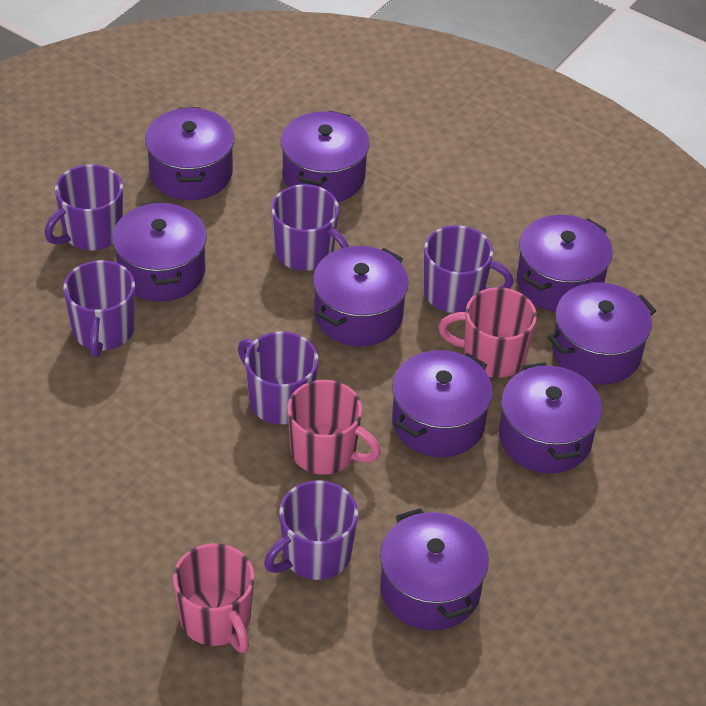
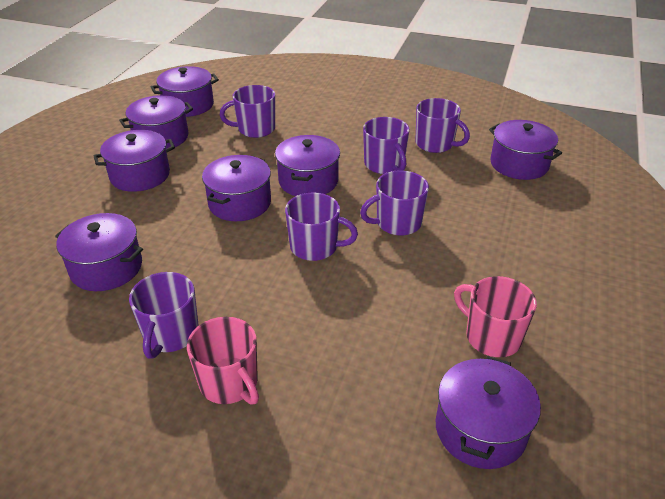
pink mug: [173,543,255,653] [287,380,381,475] [438,287,537,378] = 3 -> [187,317,259,405] [454,276,537,357] = 2
purple pot: [112,201,207,302] [145,107,234,200] [281,111,369,202] [313,246,409,347] [380,508,489,630] [392,350,493,457] [499,362,602,474] [517,215,613,312] [548,282,656,385] = 9 -> [55,213,143,291] [94,130,175,192] [119,95,193,149] [151,66,219,117] [202,155,271,221] [275,135,340,196] [436,356,541,469] [489,120,562,180] = 8

